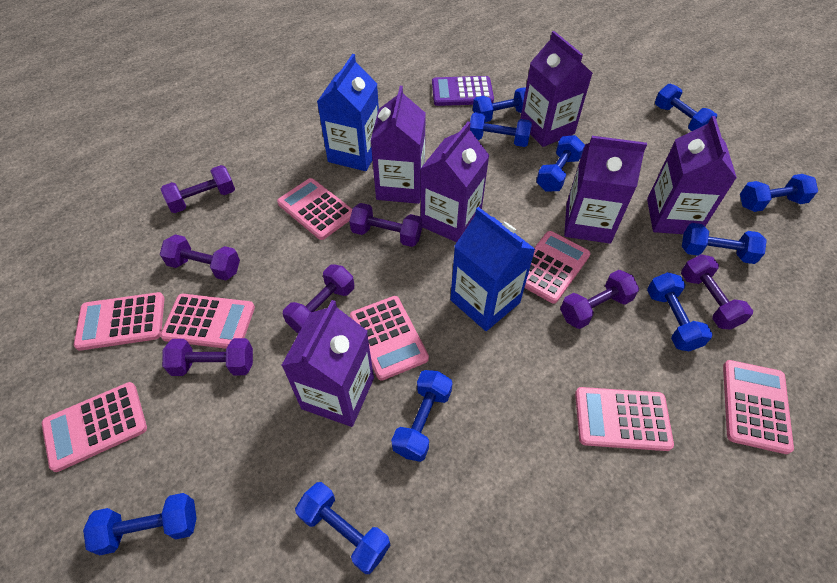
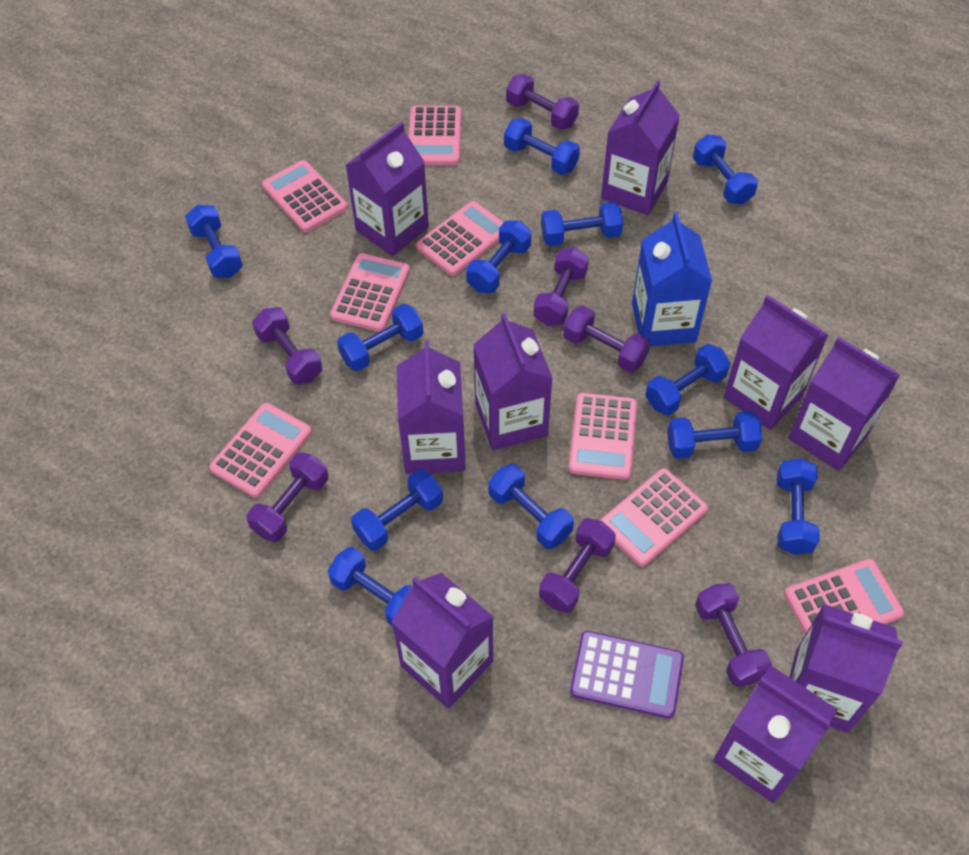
blue carton: [317,54,379,171] [450,207,535,331] = 2 -> [632,213,712,346] = 1
blue dumbbell: [83,493,197,555] [295,482,390,574] [391,370,453,462] [470,112,532,147] [473,87,526,122] [536,135,585,192] [647,272,713,351] [655,84,717,131] [682,223,767,264] [740,174,818,212] = 10 -> [185,205,243,278] [328,547,412,626] [337,303,423,371] [351,469,443,551] [466,221,532,293] [488,464,574,549] [504,118,580,175] [541,202,623,246] [645,344,730,416] [667,411,762,459] [693,134,758,204] [777,458,820,555] = 12
purple carton: [281,300,374,427] [371,86,426,204] [420,121,490,242] [520,31,593,147] [564,136,647,244] [647,116,737,234] = 6 -> [346,122,429,256] [392,573,493,709] [397,341,466,474] [473,313,553,450] [601,80,680,215] [713,666,838,803] [723,295,828,430] [788,337,900,471] [789,604,903,733] = 9

